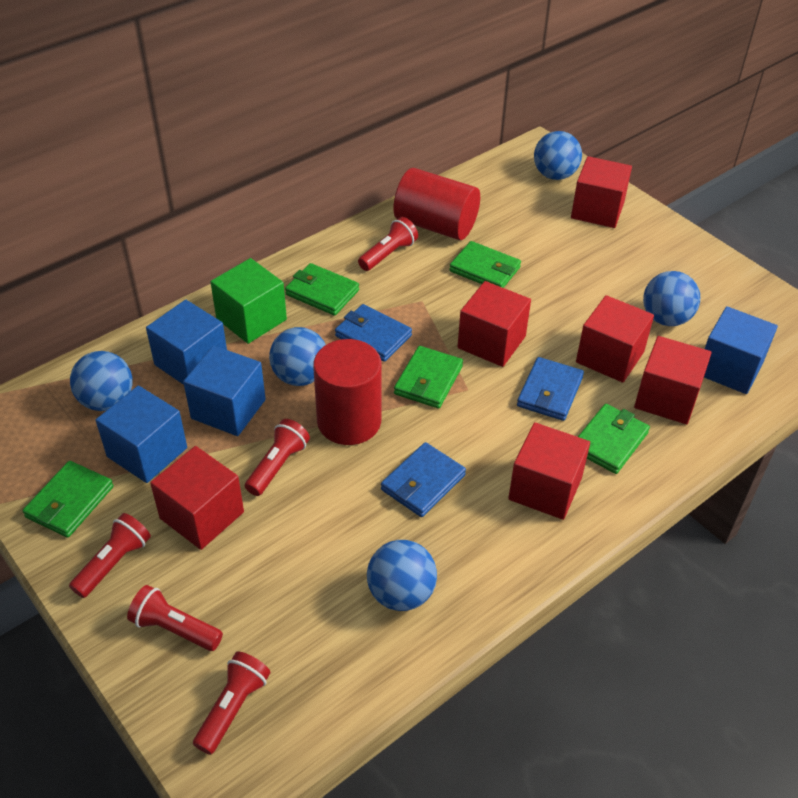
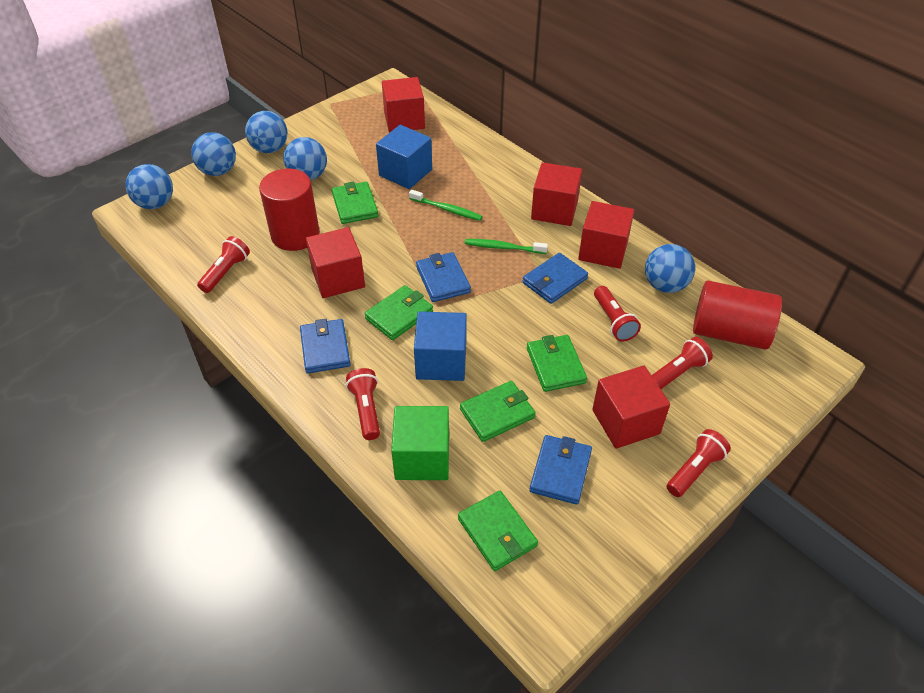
blue cube: [96,386,187,483] [146,300,227,385] [183,345,266,436] [704,306,778,394] = 4 -> [376,125,432,189] [414,312,467,381] = 2
blue wallet: [335,304,412,362] [381,442,466,517] [517,357,584,421] = 3 -> [300,319,351,374] [416,252,471,302] [522,253,588,304] [529,435,592,505] = 4
green toothbrush: none = 0 -> [409,190,483,221] [465,239,548,254] = 2
red cube: [150,446,244,550] [458,281,531,367] [508,422,590,520] [571,156,632,228] [576,295,654,383] [634,336,712,424] = 6 -> [306,227,365,298] [382,77,425,133] [531,162,582,226] [578,201,634,269] [592,365,670,449] = 5

